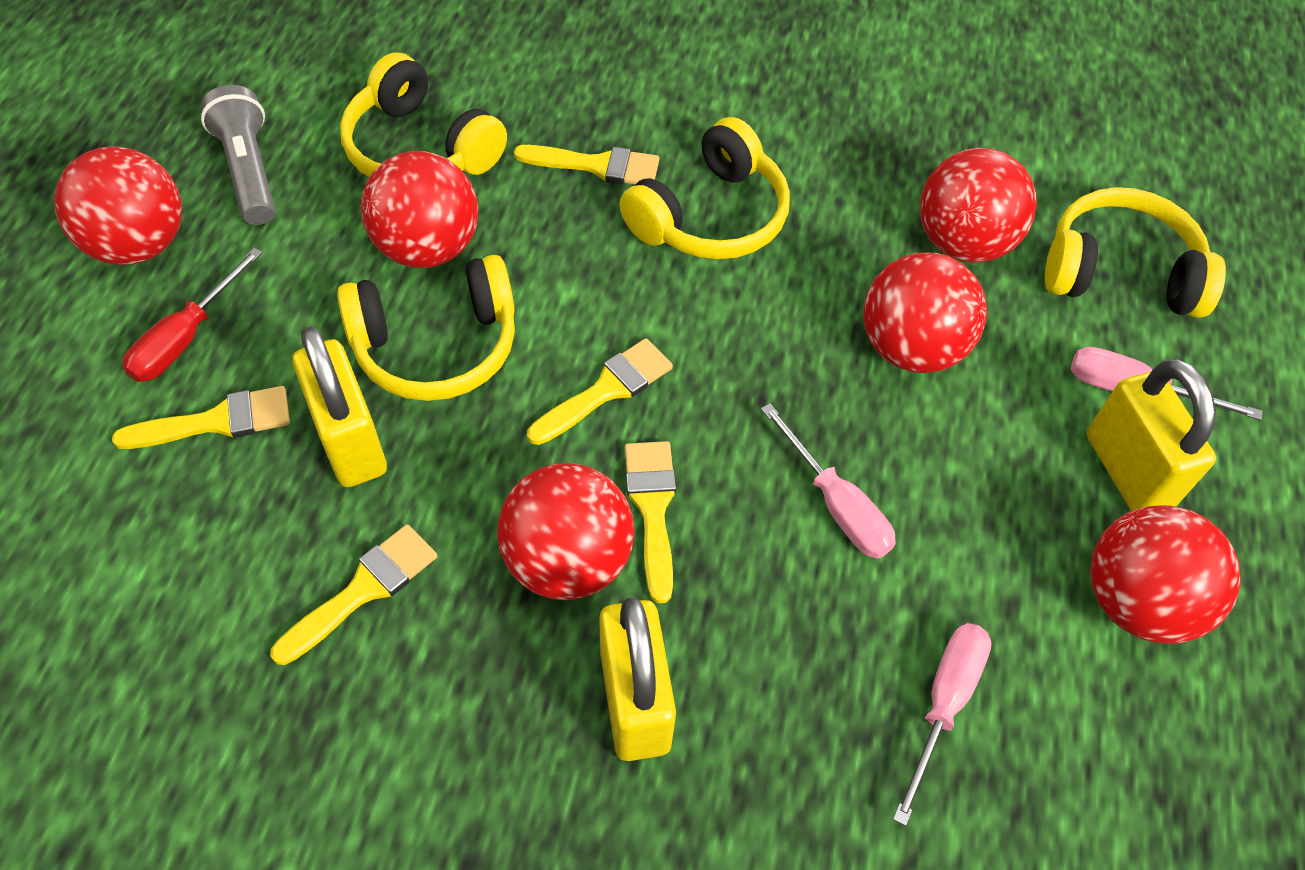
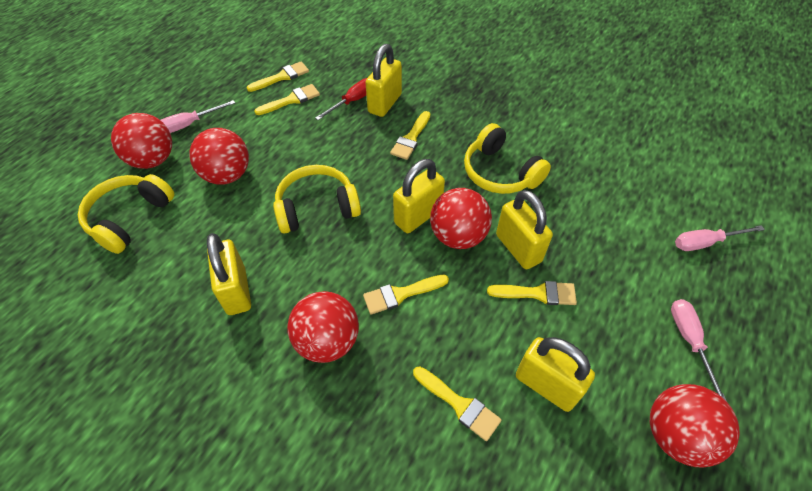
grey flashlight: [201,85,275,225] = 1 -> none = 0
red ball: [54,146,182,265] [361,151,478,268] [497,463,634,600] [863,253,987,373] [920,148,1037,263] [1090,505,1241,644] = 6 -> [111,113,172,169] [189,128,249,185] [287,291,359,363] [430,188,492,249] [650,384,740,467] = 5
yellow brush: [112,386,290,449] [270,524,437,665] [514,145,659,184] [527,338,673,445] [625,441,676,603] = 5 -> [247,61,309,92] [254,84,320,115] [363,275,449,315] [390,111,430,160] [413,366,502,441] [487,281,577,305] = 6
yellow headphones: [337,255,515,401] [340,52,507,177] [619,117,790,260] [1045,187,1226,318] = 4 -> [78,174,174,254] [273,165,361,234] [464,123,551,194] = 3
yellow padlock: [292,326,387,487] [599,597,676,761] [1087,359,1216,511] = 3 -> [207,233,251,315] [365,44,402,117] [393,159,445,233] [496,190,553,269] [516,337,595,412] = 5

